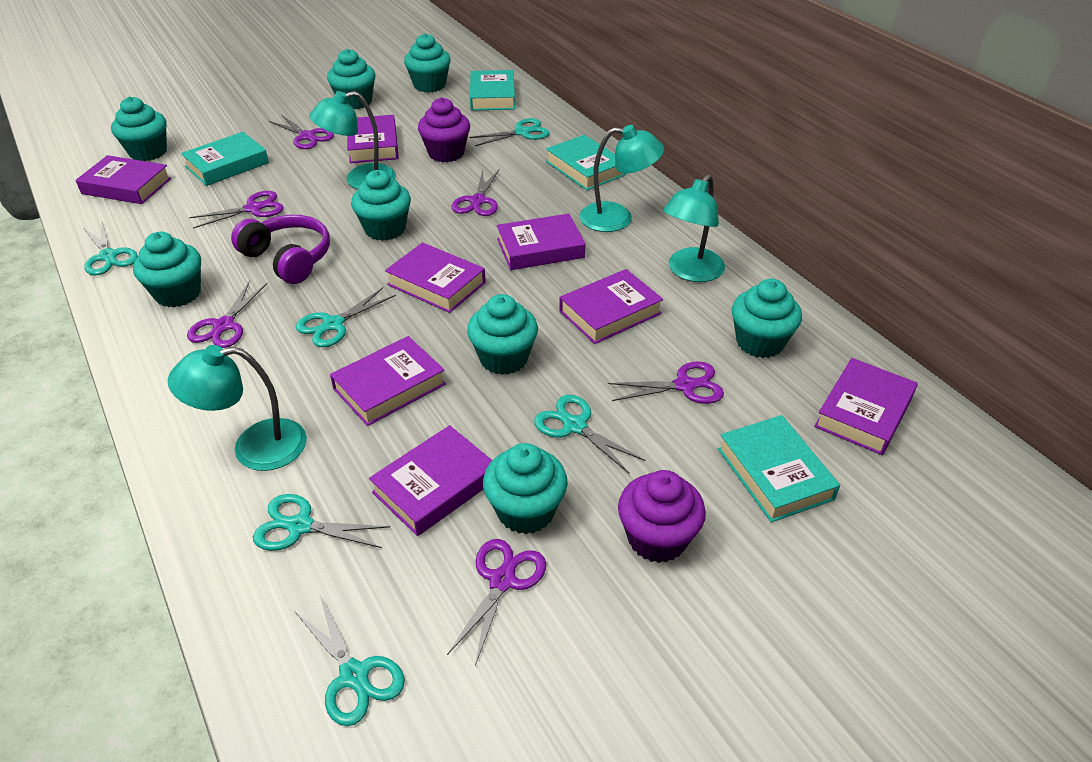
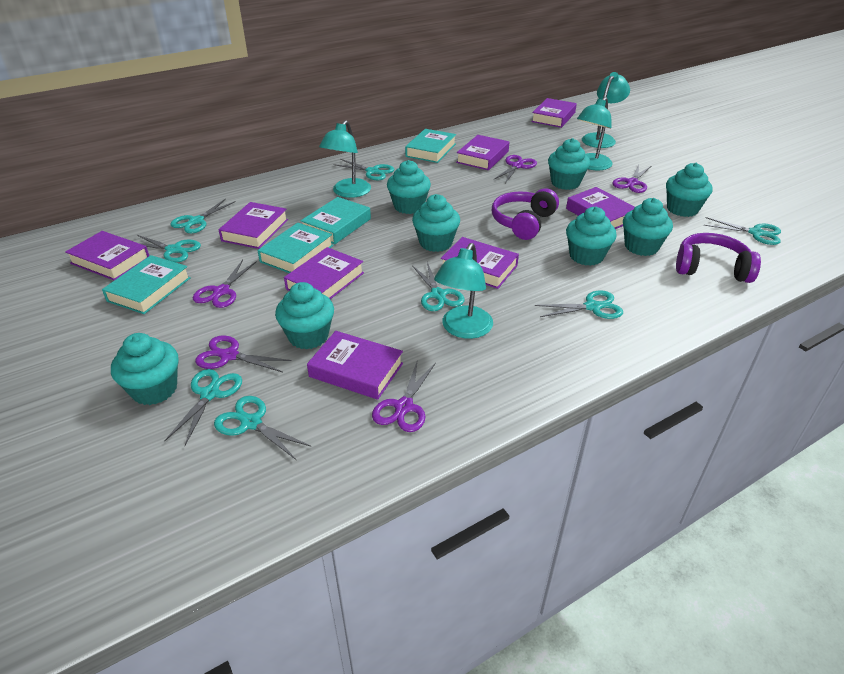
purple cupcake: [418,97,470,162] [618,470,706,563] = 2 -> none = 0
purple headphones: [231,215,330,284] = 1 -> [492,188,559,240] [676,233,761,283] = 2
purple scissors: [187,281,268,348] [189,191,284,229] [269,115,334,149] [447,539,546,666] [452,170,499,216] [608,361,724,404] = 6 -> [193,260,257,308] [195,335,291,372] [372,359,436,432] [493,155,537,183] [612,165,651,193] = 5
turquoise scissors: [84,222,138,276] [253,494,390,551] [294,595,405,726] [296,288,396,347] [469,118,550,146] [534,395,645,473] = 6 -> [137,235,201,262] [165,369,242,445] [170,199,236,233] [214,396,312,460] [333,159,394,180] [412,262,465,311] [535,290,623,319] [704,217,781,245] = 8

